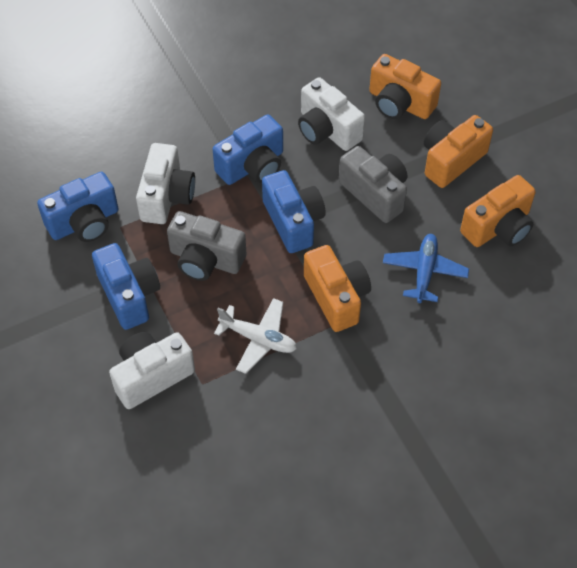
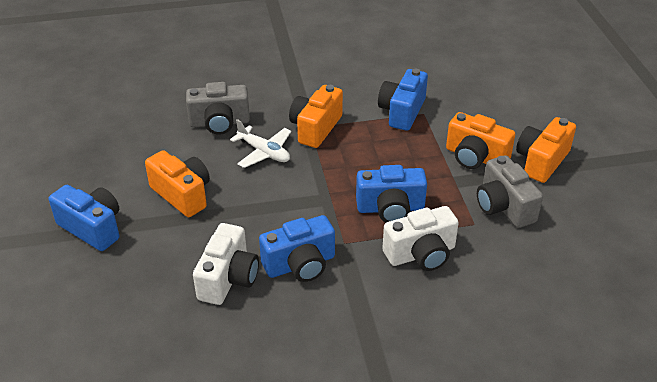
blue plane: [383,234,469,303] = 1 -> none = 0
white camera: [109,332,195,409] [136,143,195,224] [298,77,365,151] = 3 -> [193,223,259,305] [382,206,459,271] = 2

